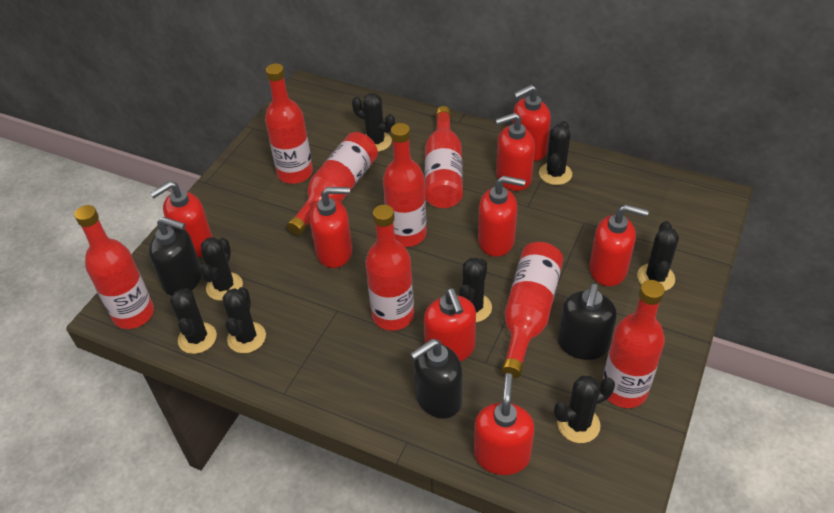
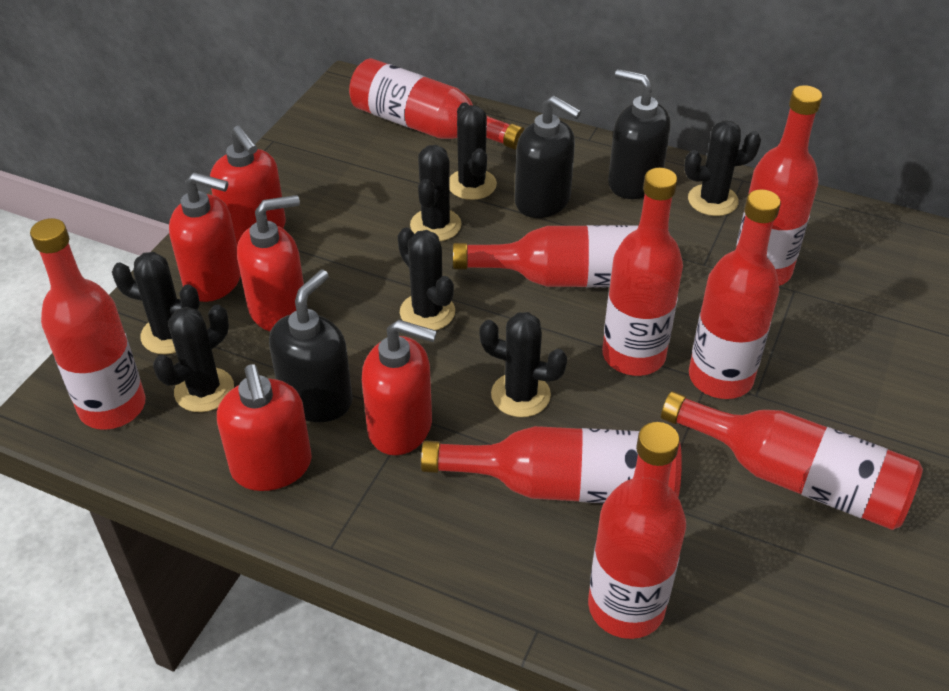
black cactus: [170,288,217,354] [200,237,243,301] [223,287,266,353] [352,93,395,152] [460,258,492,322] [539,121,572,185] [554,376,615,443] [637,221,679,291] = 8 -> [112,252,200,354] [153,304,234,412] [398,228,455,330] [410,145,462,241] [449,103,497,200] [479,312,567,417] [684,120,761,216] = 7
red bottle: [74,205,154,329] [265,63,313,184] [287,132,378,235] [365,205,414,331] [383,123,427,247] [424,106,463,208] [502,242,563,378] [603,280,665,408] = 8 -> [30,218,146,430] [349,58,525,150] [421,426,682,503] [453,225,670,287] [588,422,686,639] [602,168,683,376] [661,391,923,530] [689,189,781,399] [736,85,822,286] = 9
red soap dispenser: [150,181,213,257] [310,187,352,268] [424,288,476,362] [474,373,535,475] [478,176,526,257] [495,113,535,191] [513,85,551,161] [589,204,649,286] = 8 -> [169,172,241,302] [210,126,286,245] [217,364,312,491] [237,195,304,331] [362,320,437,455] = 5

